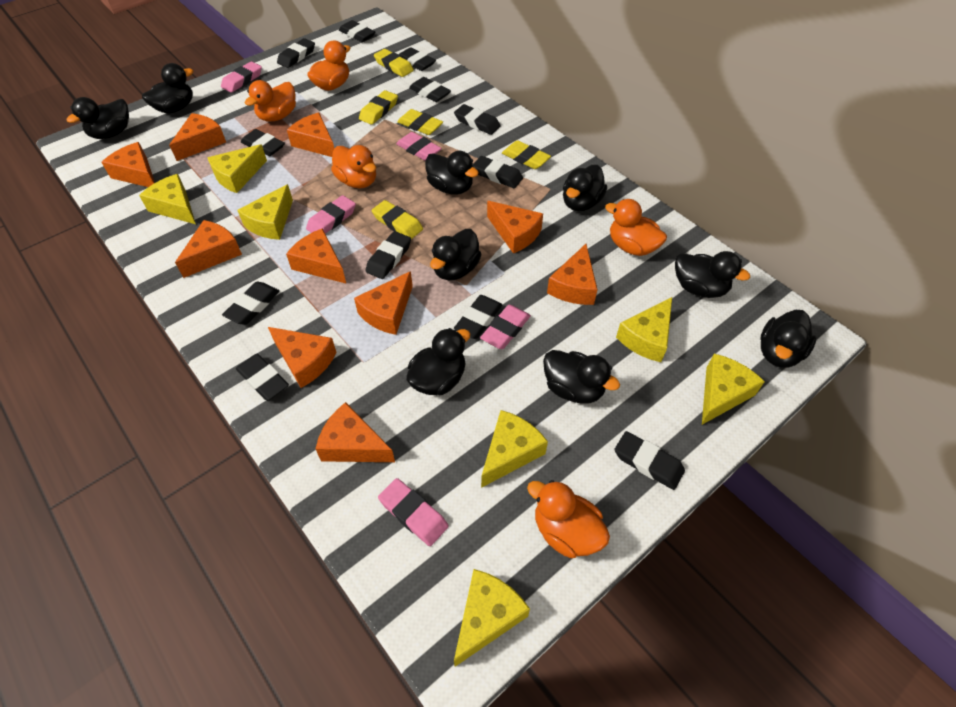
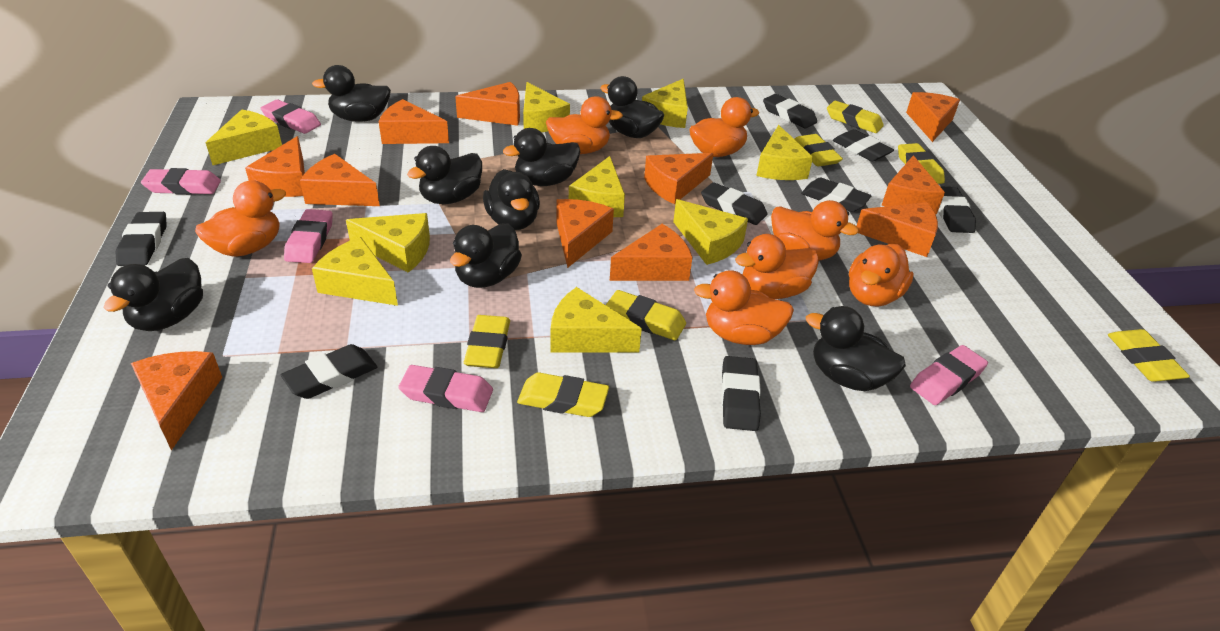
black duck: [67,97,129,139] [142,63,194,114] [406,328,470,395] [425,151,479,195] [430,229,482,280] [543,350,620,404] [563,165,607,211] [675,251,750,298] [760,310,816,368] = 9 -> [104,258,203,331] [312,65,391,122] [407,146,482,204] [450,223,522,288] [483,169,540,230] [503,128,580,186] [600,76,664,138] [806,306,906,391] = 8
black eraser: [222,282,280,325] [236,354,289,401] [241,129,285,156] [277,38,315,68] [339,20,375,42] [365,231,411,279] [399,47,436,71] [409,77,451,102] [454,104,501,135] [454,295,502,339] [472,156,523,188] [614,431,685,490] = 12 -> [116,212,167,266] [281,344,377,399] [701,182,768,225] [721,356,761,431] [763,94,817,128] [801,178,871,212] [833,129,894,161] [938,186,976,233] = 8
orange cheese: [101,142,155,187] [169,113,226,161] [175,220,242,278] [268,327,337,388] [286,228,346,283] [287,113,334,157] [316,402,395,462] [354,271,413,335] [487,201,543,254] [547,244,598,305] = 10 -> [131,351,222,450] [245,136,305,197] [300,154,380,206] [379,99,449,144] [455,82,520,126] [556,199,614,268] [610,224,693,281] [644,153,714,204] [857,202,938,257] [882,155,945,214] [906,92,960,142] = 11
orange duck: [245,80,296,122] [307,40,350,91] [331,145,376,188] [527,480,610,558] [605,199,667,256] = 5 -> [195,180,286,257] [546,96,623,154] [689,97,759,157] [694,270,794,345] [735,234,819,299] [771,200,859,260] [849,244,914,306] = 7
yellow cheese: [139,174,196,224] [207,144,267,193] [237,184,293,240] [454,569,530,667] [481,410,548,488] [616,297,672,362] [702,354,765,425] = 7 -> [206,109,282,165] [312,237,398,306] [346,213,430,273] [523,82,570,132] [551,287,642,353] [569,156,625,217] [642,79,688,128] [673,199,748,265] [756,125,813,180] = 9
yellow eraser: [359,90,398,125] [372,200,423,239] [374,49,414,77] [397,109,443,135] [502,140,551,169] = 5 -> [464,315,510,368] [517,372,609,417] [606,290,686,340] [795,134,843,167] [827,101,884,133] [898,143,945,184] [1108,329,1190,382] = 7

